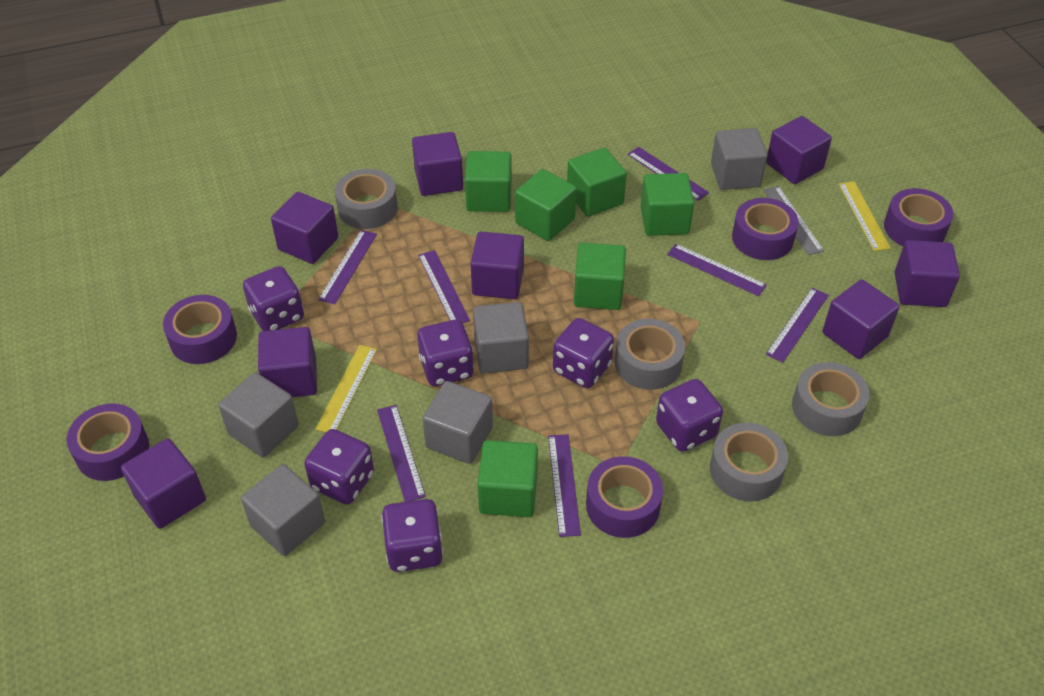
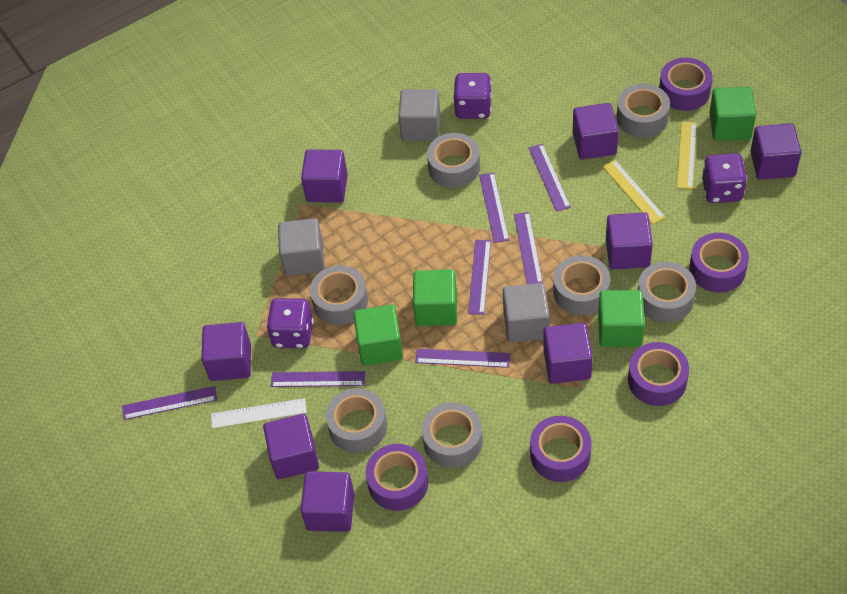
green cube: [465,151,512,212] [477,440,538,517] [515,169,577,241] [567,148,627,217] [574,243,626,310] [640,173,694,236] = 6 -> [353,304,403,366] [413,269,457,326] [598,290,645,347] [709,87,756,141] = 4
grey cube: [218,372,299,458] [241,464,325,556] [422,381,493,464] [473,302,529,374] [711,128,768,190] = 5 -> [278,218,325,276] [398,89,441,141] [503,283,550,342] = 3
grey ruler: [763,186,824,255] = 1 -> none = 0
grey tape: [335,169,398,229] [615,319,685,390] [710,423,788,501] [792,362,870,436] = 4 -> [310,265,368,325] [326,388,387,453] [422,402,483,468] [427,133,480,188] [553,255,610,315] [617,84,670,138] [638,262,696,323] = 7
purple dice: [243,266,304,331] [304,429,374,504] [381,499,443,572] [417,320,474,386] [553,318,614,388] [656,379,723,452] = 6 -> [266,298,313,348] [453,73,491,119] [702,153,747,203] = 3
white ruler: none = 0 -> [211,398,307,428] = 1

